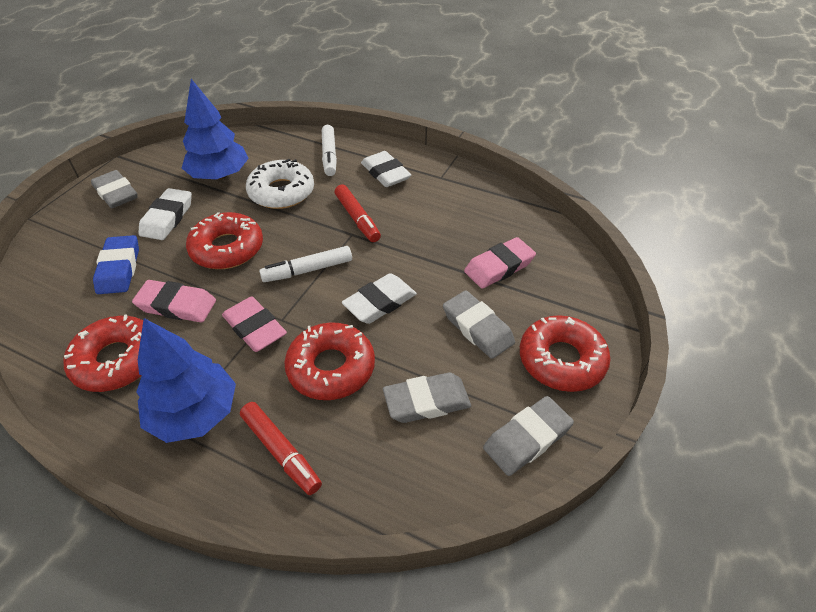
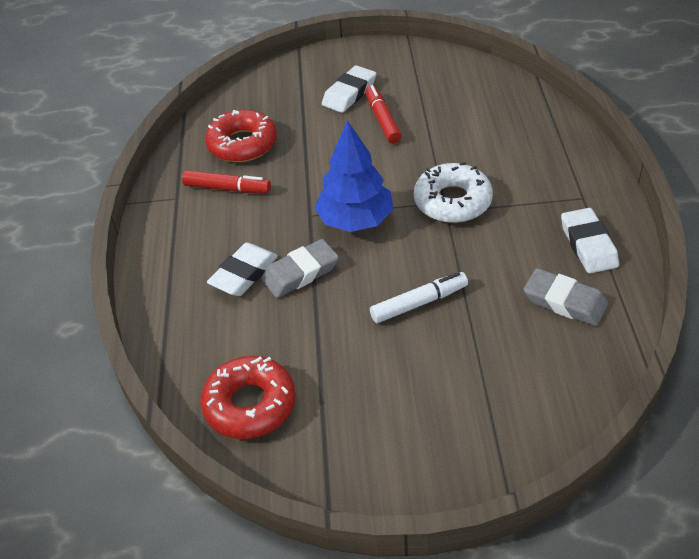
blue eraser: [93,235,139,294] = 1 -> none = 0
blue tree: [136,318,236,443] [182,79,249,180] = 2 -> [314,120,394,232] = 1
grey eraser: [91,170,138,208] [383,373,471,423] [443,291,515,359] [483,396,574,476] = 4 -> [261,239,339,298] [523,268,608,326] = 2
pink eraser: [132,280,216,322] [222,296,287,352] [464,237,536,289] = 3 -> none = 0
red donut: [63,314,143,392] [186,212,263,269] [284,323,375,400] [520,315,611,392] = 4 -> [201,356,296,439] [205,109,277,162] = 2
white marker: [259,246,352,282] [322,125,337,176] = 2 -> [370,272,468,323] = 1

